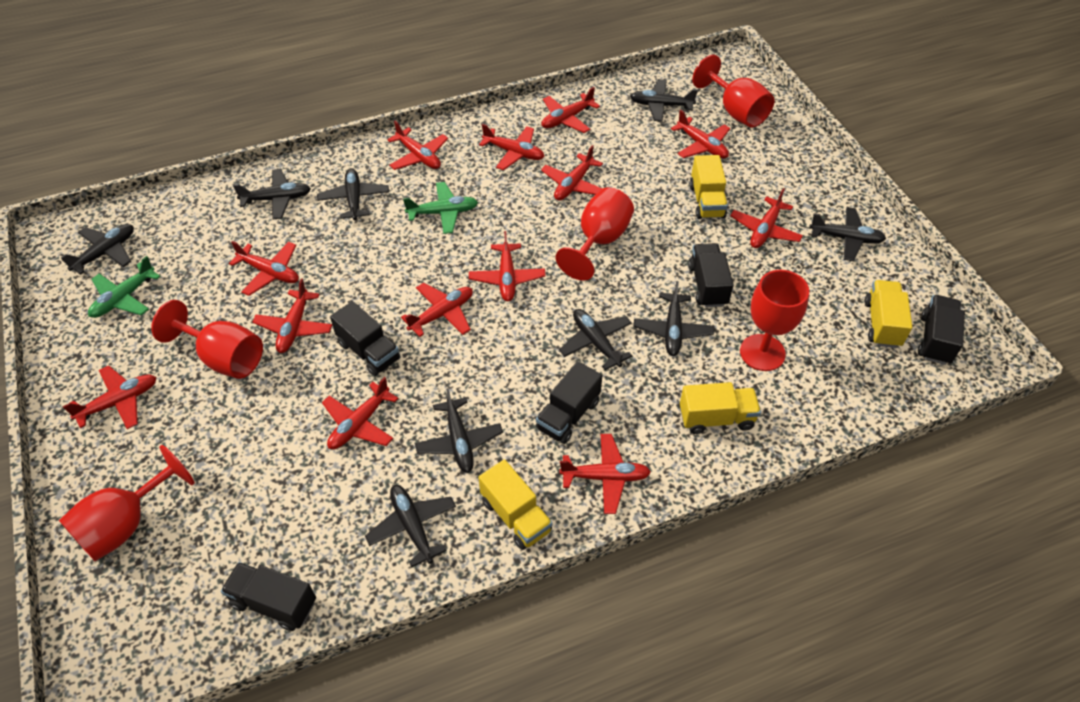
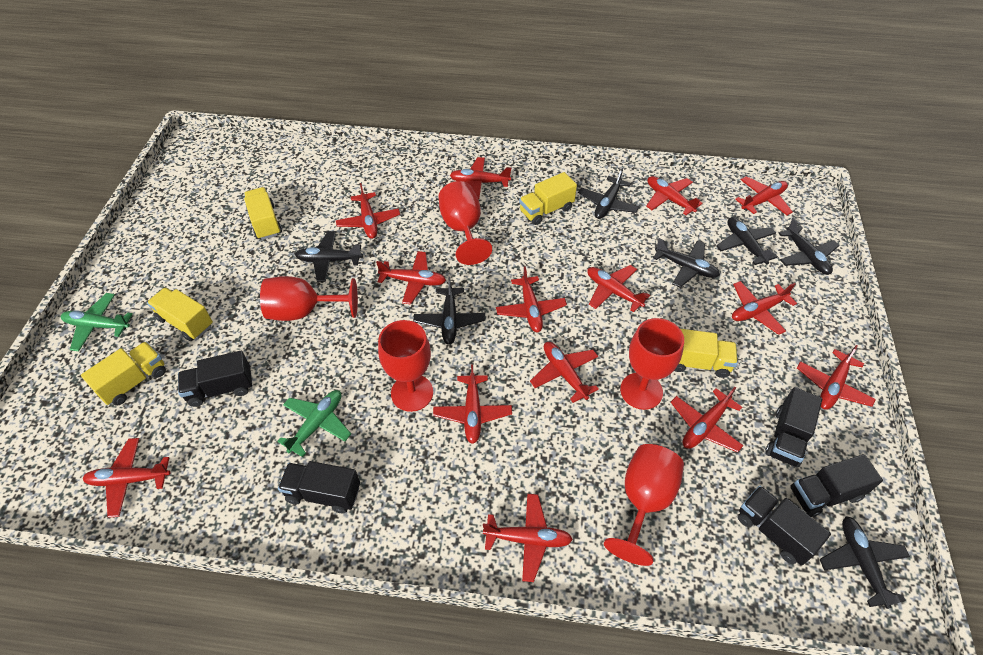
black plane: [61,224,134,275] [233,169,311,220] [317,168,389,220] [365,485,456,567] [415,388,503,473] [559,309,632,370] [630,79,698,122] [634,281,714,356] [809,207,886,261] = 9 -> [295,231,363,282] [414,277,485,345] [578,168,639,219] [653,238,720,288] [716,217,778,265] [779,217,839,275] [819,516,910,609] = 7
red plane: [63,366,156,429] [229,241,299,296] [252,279,332,353] [322,377,399,450] [387,121,448,170] [401,283,473,337] [469,231,546,301] [479,124,545,170] [541,87,600,133] [541,145,603,201] [559,434,651,514] [671,110,730,158] [730,188,803,248] = 13 -> [82,438,170,518] [336,183,400,239] [376,251,446,304] [433,364,512,444] [450,157,511,199] [483,494,573,582] [496,266,567,332] [530,342,599,403] [587,265,650,312] [646,176,703,215] [671,387,744,453] [732,281,797,335] [735,176,793,215] [797,345,876,410] = 14
yellow truck: [478,459,553,550] [680,382,761,434] [689,155,728,219] [865,280,912,348] = 4 -> [81,342,166,406] [147,287,213,341] [244,187,282,240] [519,172,577,225] [674,329,738,378] = 5

